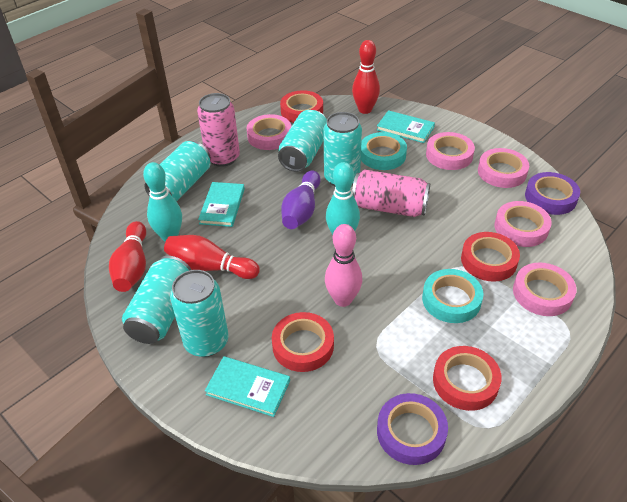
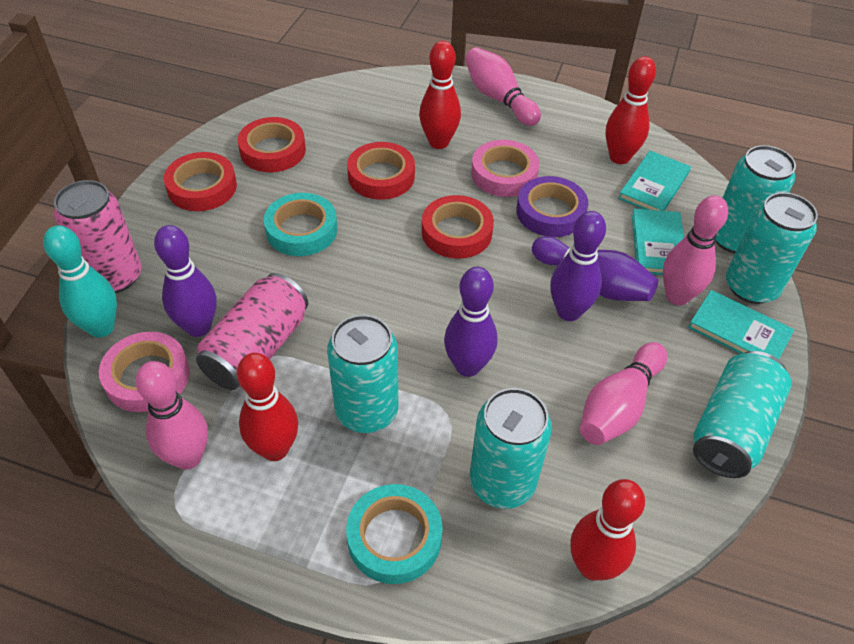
pink bowling pin: [325,224,363,307] = 1 -> [135,361,208,470] [465,47,541,126] [580,342,667,445] [663,195,728,305] = 4
pink tape: [247,114,291,150] [426,132,475,170] [478,148,529,188] [495,201,552,247] [513,263,577,316] = 5 -> [99,332,190,412] [471,140,539,197] = 2
purple bowling pin: [281,171,321,229] = 1 -> [154,225,216,337] [444,267,498,377] [532,236,658,301] [550,211,606,321] = 4
purple tape: [377,393,448,465] [525,172,580,215] = 2 -> [517,176,588,237] = 1
red bowling pin: [109,221,146,292] [164,235,260,279] [352,40,380,114] = 3 -> [237,353,298,461] [419,41,461,149] [570,479,645,581] [605,56,656,164] = 4
turquoise bowling pin: [143,162,182,242] [326,162,360,235] = 2 -> [43,225,117,338] = 1

